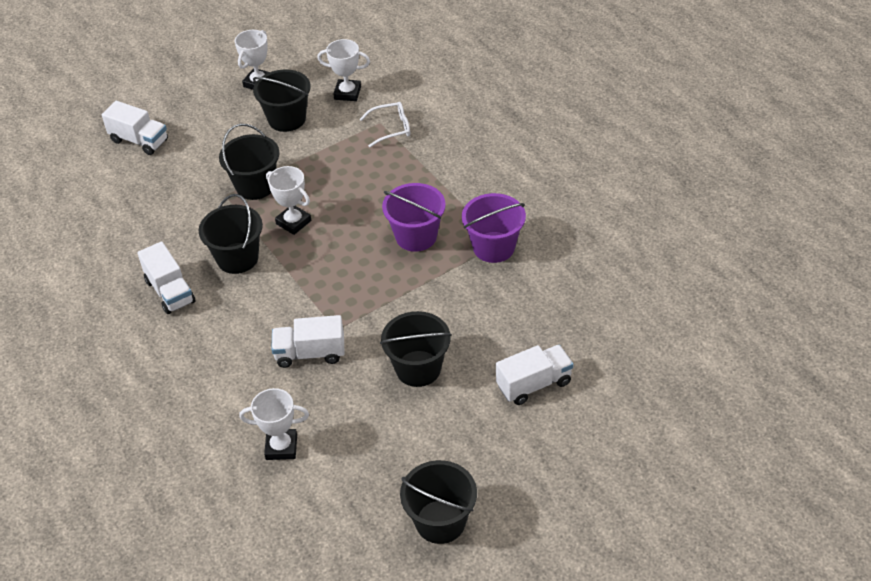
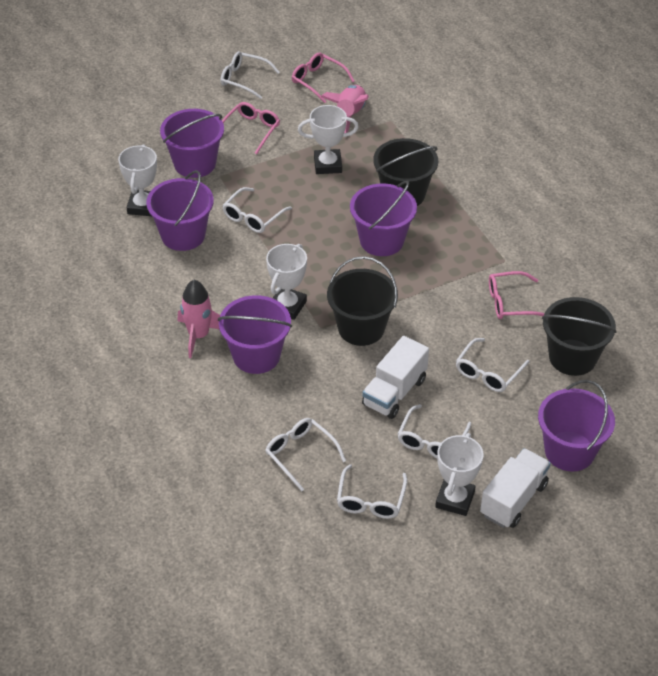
black bucket: [198,194,263,274] [219,124,280,200] [253,69,311,132] [380,311,452,387] [400,460,477,544] = 5 -> [327,256,398,346] [373,138,438,206] [542,297,617,376] = 3
pink glasses: none = 0 -> [222,102,280,154] [292,52,355,103] [489,271,545,319] = 3
pink rocket: none = 0 -> [178,280,220,358] [321,85,369,133] = 2
purple bucket: [382,183,446,252] [462,193,526,263] = 2 -> [146,170,214,251] [160,109,224,178] [218,295,292,374] [350,181,417,256] [538,380,615,472] = 5
white glasses: [360,102,410,147] = 1 -> [221,51,280,99] [222,187,292,233] [265,418,346,491] [337,464,407,519] [398,404,471,458] [456,338,530,392] = 6
white truck: [102,101,168,155] [137,241,195,314] [271,315,345,368] [496,345,573,405] = 4 -> [362,336,429,419] [480,448,551,528] = 2

